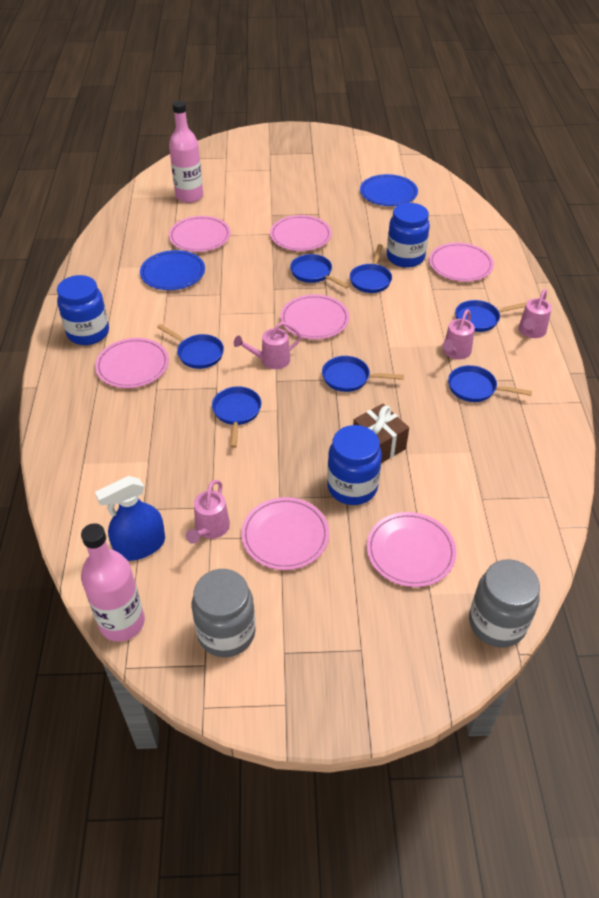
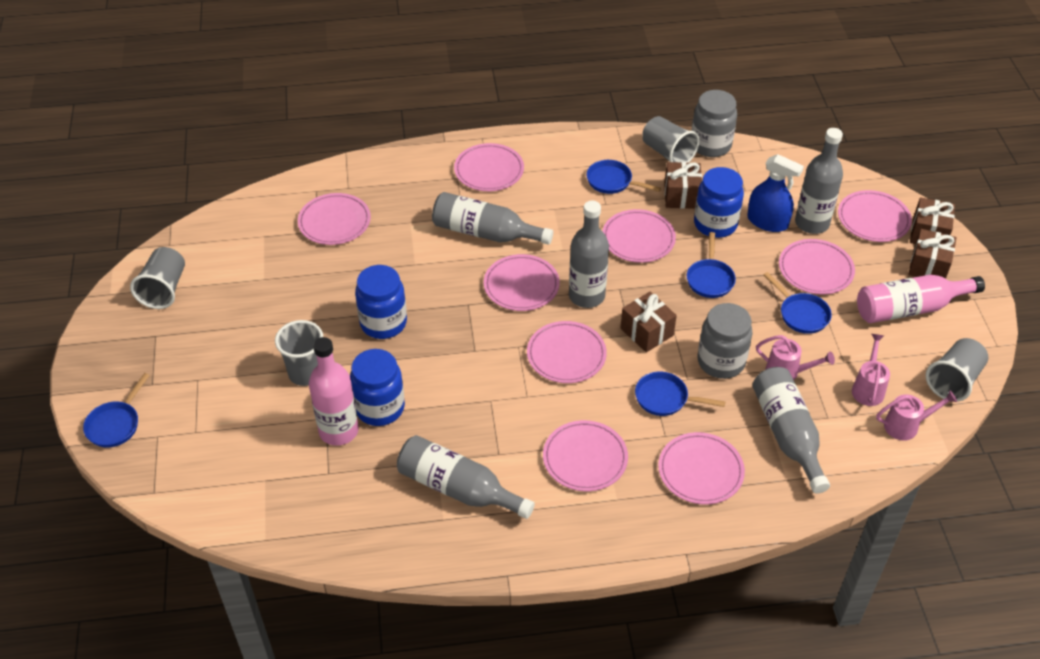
blue pan: [157,324,224,369] [212,386,262,448] [290,254,349,289] [322,356,404,392] [350,244,392,293] [448,365,532,402] [455,300,527,332] = 7 -> [83,373,150,448] [587,160,661,194] [635,372,725,416] [687,232,736,298] [764,272,832,334] = 5
blue plate: [140,250,205,290] [360,174,418,206] = 2 -> none = 0
brown gift: [353,404,409,463] = 1 -> [620,292,677,352] [664,162,702,209] [908,229,957,279] [910,197,955,244] = 4
grey bottle: none = 0 -> [397,435,535,519] [432,192,553,245] [569,201,609,308] [752,367,830,494] [795,128,843,234] = 5
grey cup: none = 0 -> [130,247,185,309] [275,320,323,386] [642,116,700,163] [926,338,989,402] = 4
pink plate: [95,338,169,388] [169,216,231,252] [241,497,329,570] [270,215,332,251] [280,294,349,339] [367,512,457,587] [429,242,494,282] = 7 -> [298,193,371,245] [454,143,524,191] [484,254,560,311] [527,321,607,383] [543,420,628,491] [603,209,676,263] [658,432,745,505] [779,239,855,295] [838,190,912,242] = 9
pink watering can: [186,480,230,544] [234,322,302,369] [443,309,475,359] [519,289,552,338] = 4 -> [756,335,835,380] [852,334,890,406] [876,390,957,441] = 3

